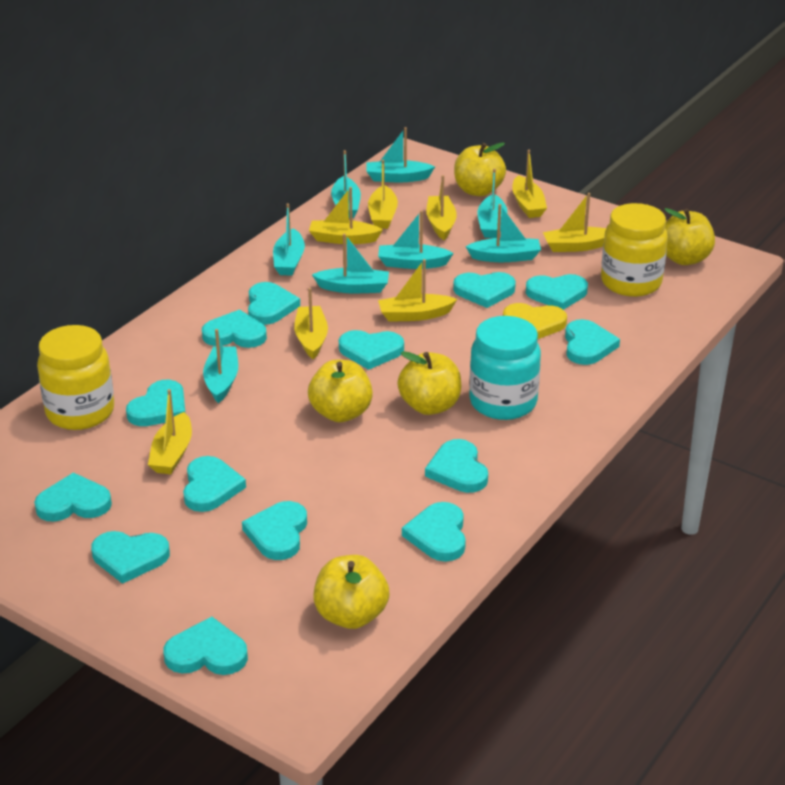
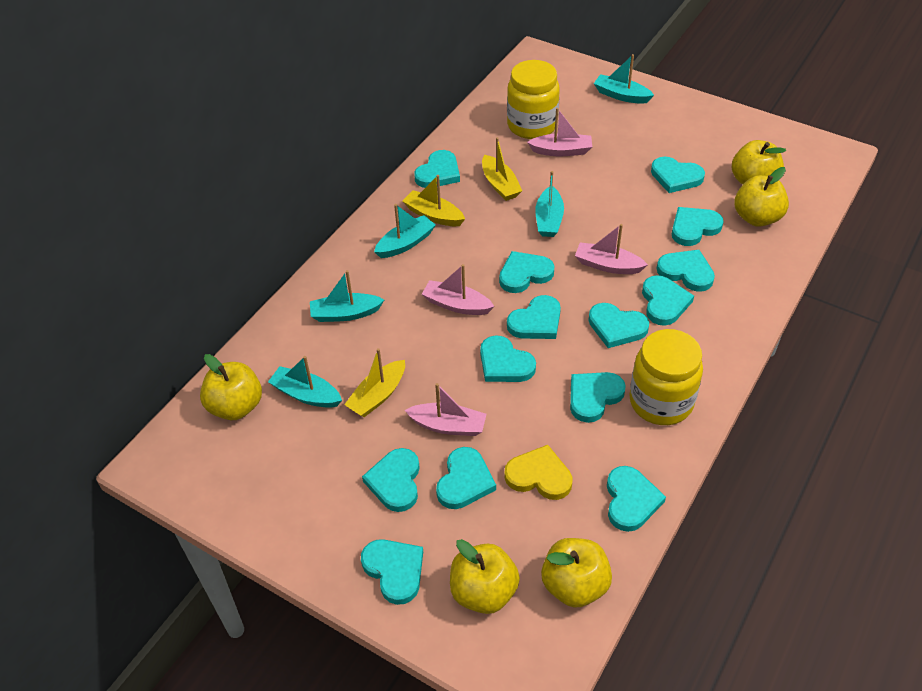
pink boat: none = 0 -> [405,383,487,436] [422,264,495,315] [527,108,592,157] [575,224,648,274] = 4
turquoise boat: [203,329,238,403] [273,203,305,276] [312,233,389,293] [331,150,361,218] [367,127,435,182] [378,210,454,269] [466,204,541,262] [477,168,507,238] = 8 -> [268,356,342,408] [310,270,384,322] [374,204,436,258] [535,171,564,237] [594,54,654,104] = 5
turquoise jar: [469,316,541,420] = 1 -> none = 0
yellow boat: [148,389,192,474] [294,288,328,359] [309,187,383,244] [368,160,398,229] [378,259,457,322] [426,175,457,240] [512,150,547,218] [543,193,606,252] = 8 -> [344,348,405,417] [403,175,465,226] [482,137,522,201] = 3

